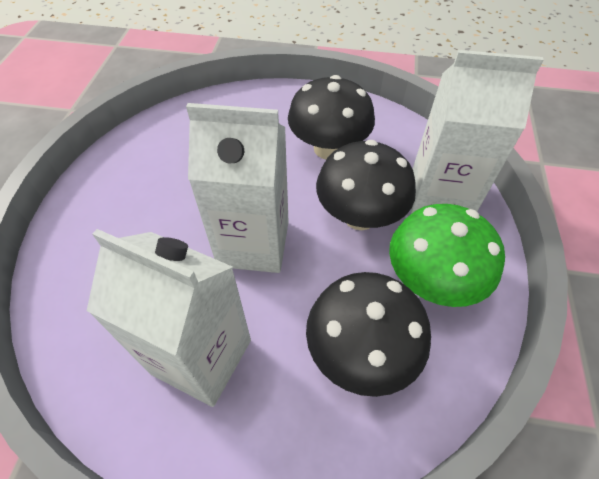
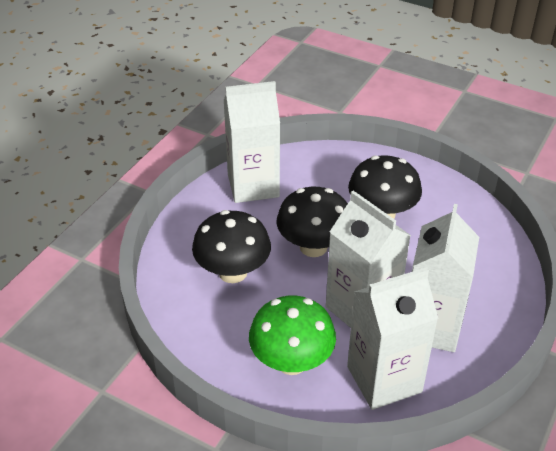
white carton: [87,229,251,407] [186,103,289,273] [411,50,544,214] = 3 -> [224,81,280,203] [326,191,411,328] [347,267,439,410] [412,204,479,352] = 4

